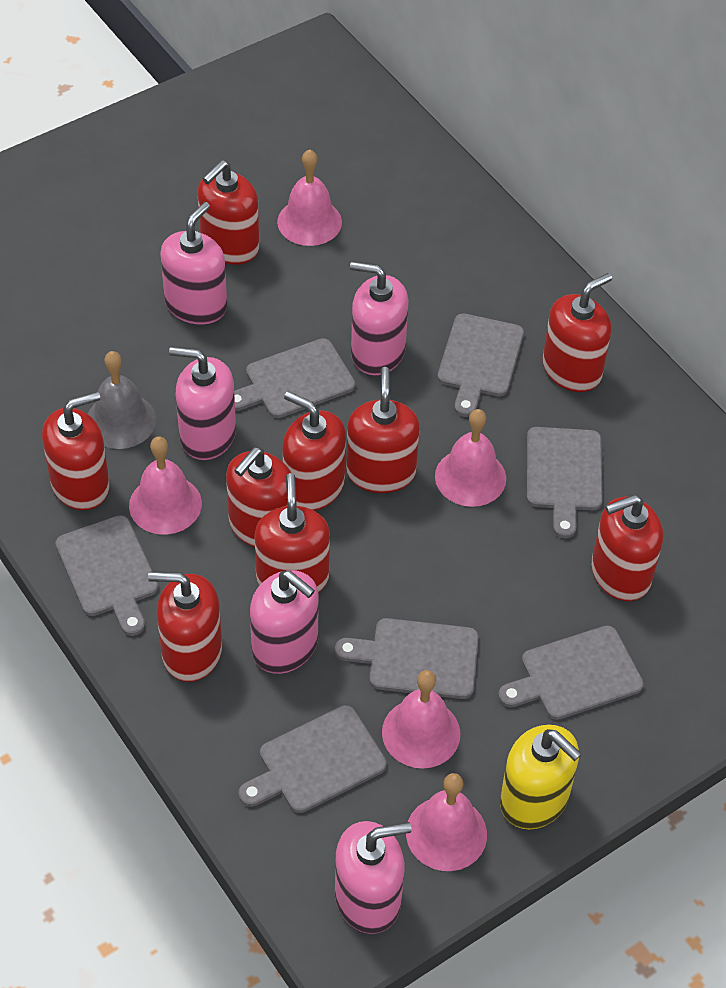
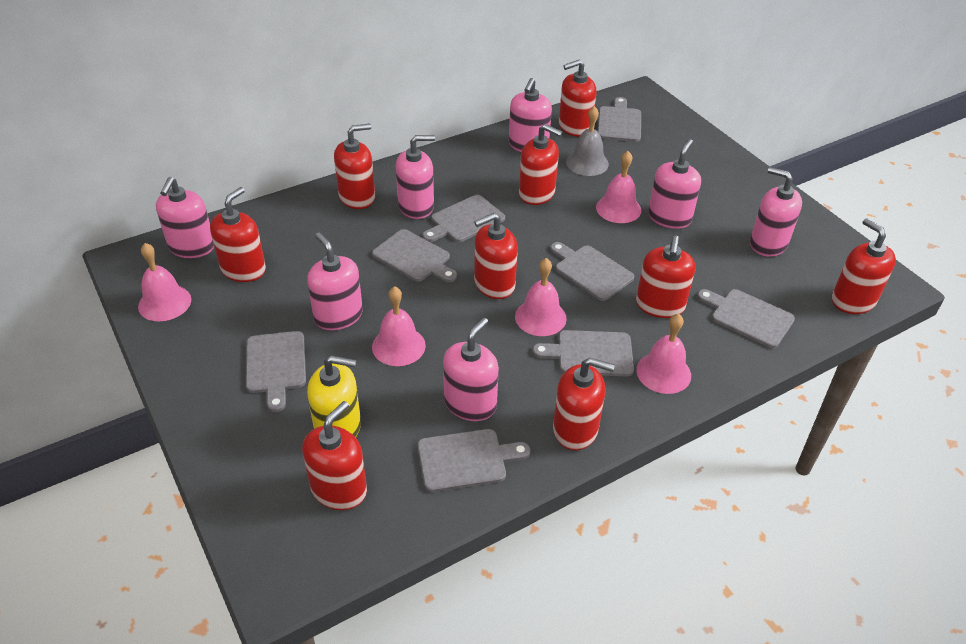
grey cutting board: [55,515,158,636] [234,338,355,418] [238,705,387,813] [335,618,479,699] [437,313,524,417] [498,625,644,720] [526,427,603,538] = 7 -> [246,331,306,412] [372,229,457,282] [417,429,530,492] [422,195,505,242] [532,330,634,377] [550,242,634,301] [598,97,641,142] [697,289,795,348] = 8
pink soap dispenser: [160,202,227,325] [169,347,236,460] [250,570,319,674] [335,821,411,934] [350,262,408,375] = 5 -> [156,177,214,258] [307,232,363,330] [396,135,435,219] [443,318,499,421] [509,78,552,152] [648,139,701,229] [750,167,802,257] = 7

